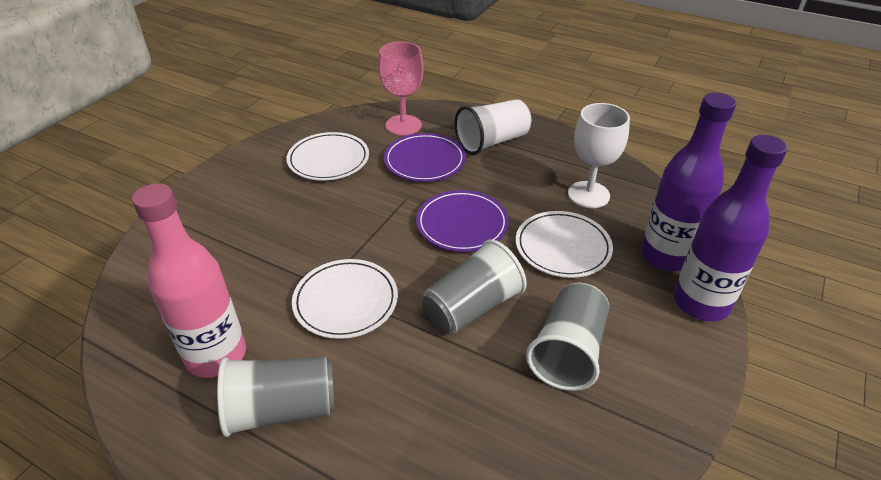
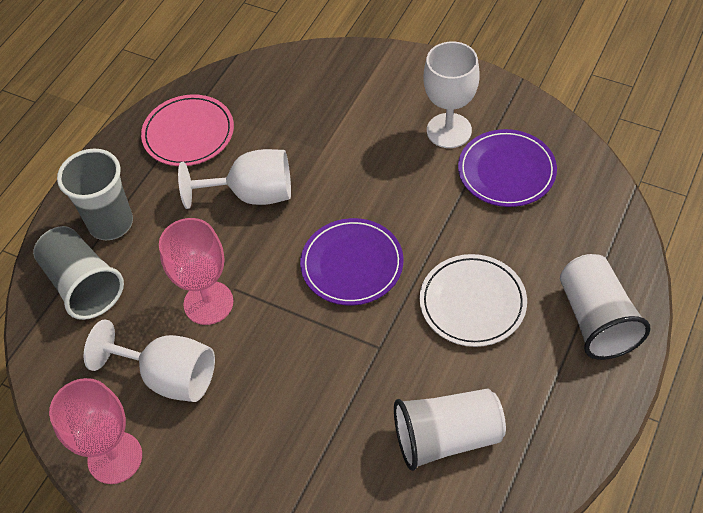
grey cup: [217,357,334,437] [423,240,527,334] [526,283,609,391] = 3 -> [33,226,124,320] [57,149,133,240] = 2
pink bottle: [132,183,246,378] = 1 -> none = 0
pink goblet: [378,42,423,136] = 1 -> [49,378,142,484] [159,218,233,325] = 2
pink plate: none = 0 -> [141,94,234,166] = 1
purple bottle: [641,92,736,271] [674,135,788,322] = 2 -> none = 0
white cup: [455,99,531,155] = 1 -> [394,389,506,471] [560,254,651,360] = 2
white goblet: [568,103,630,208] = 1 -> [84,319,215,402] [178,149,291,209] [423,42,480,148] = 3
white plate: [287,132,369,181] [292,259,398,339] [516,211,613,278] = 3 -> [420,254,527,347] = 1

